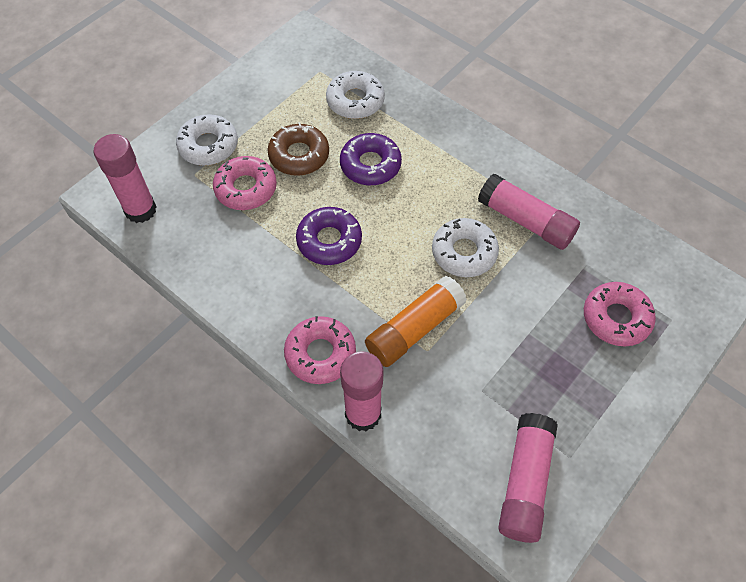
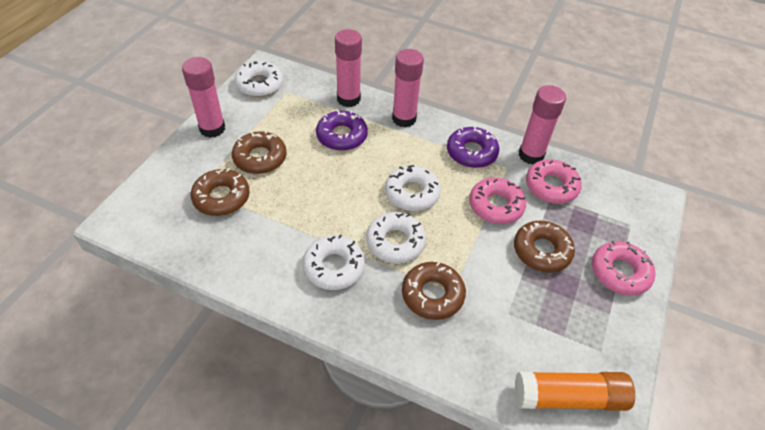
brown donut: [267,122,329,176] = 1 -> [191,168,250,216] [232,130,287,174] [402,262,466,320] [514,221,575,273] = 4
white donut: [176,114,238,166] [326,71,385,119] [432,218,499,277] = 3 -> [235,61,283,97] [303,235,365,290] [366,212,426,263] [385,165,441,211] = 4

